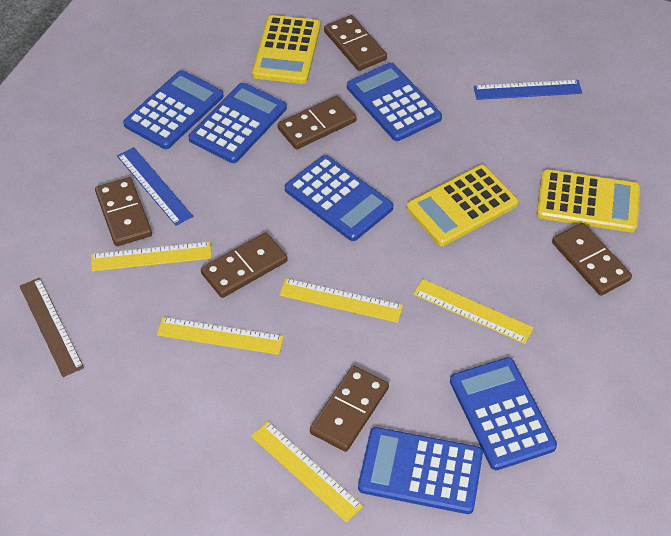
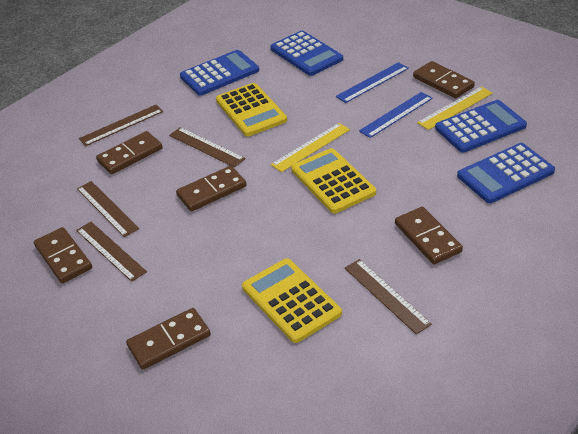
blue calculator: [123,70,223,149] [189,83,287,163] [285,155,394,241] [347,63,442,141] [358,427,483,514] [450,357,557,470] = 6 -> [180,50,259,96] [270,31,343,76] [435,100,527,153] [457,143,555,203] = 4
brown ruler: [20,278,84,377] = 1 -> [76,222,147,282] [77,181,139,237] [79,105,163,146] [169,127,245,168] [345,259,432,334] = 5
yellow ruler: [91,242,212,271] [157,317,284,355] [251,421,363,522] [279,278,403,323] [413,279,534,344] = 5 -> [271,123,350,172] [417,86,493,130] = 2

